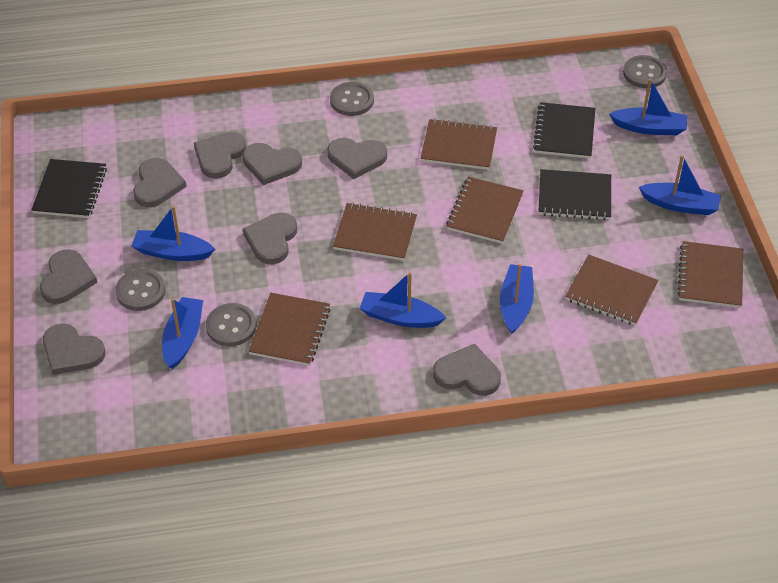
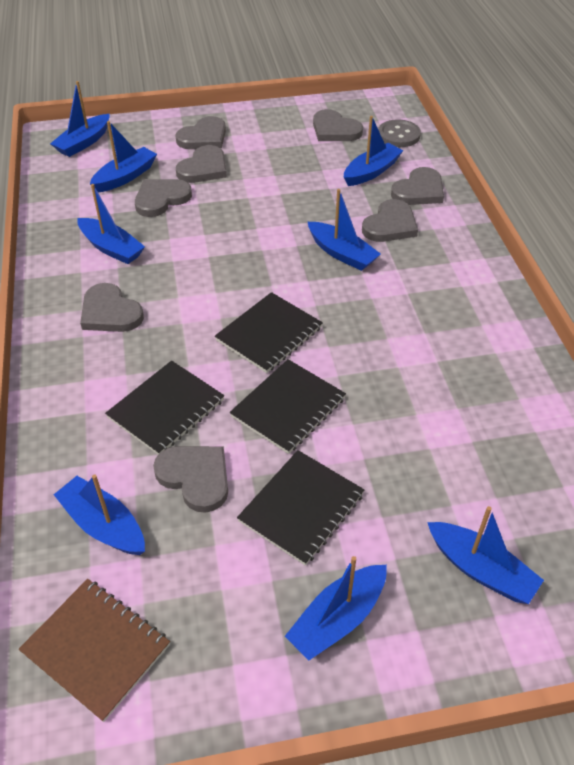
black notebook: [31,159,107,218] [533,102,595,159] [539,169,611,220] = 3 -> [105,361,224,455] [215,292,323,373] [230,359,346,454] [237,450,364,566] = 4
blue boat: [131,206,215,261] [162,297,203,369] [359,272,446,328] [500,264,534,334] [609,79,687,135] [639,155,721,215] = 6 -> [50,81,110,157] [54,474,145,555] [77,184,145,264] [90,121,157,192] [285,556,387,661] [308,189,381,271] [344,116,404,186] [427,506,544,604] = 8
brown notebook: [248,293,331,366] [333,203,417,261] [421,118,497,170] [446,177,524,244] [565,255,658,326] [677,241,743,308] = 6 -> [19,579,170,722] = 1
grey button: [115,269,166,311] [206,303,256,346] [330,82,374,116] [623,55,667,88] = 4 -> [378,119,421,147] = 1

